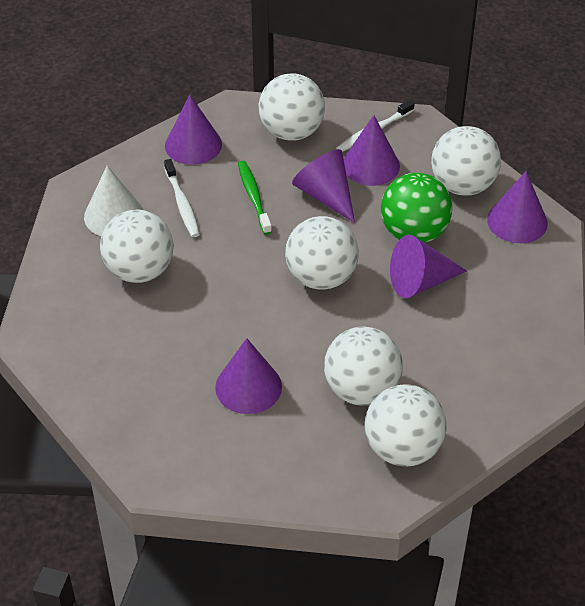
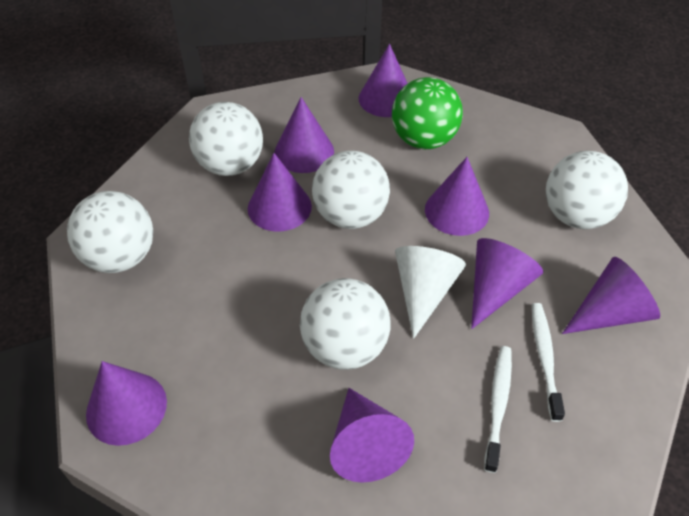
green toothbrush: [238,161,272,235] = 1 -> none = 0
purple cone: [165,95,222,165] [215,338,282,414] [292,149,355,223] [344,115,400,186] [390,235,467,298] [487,171,548,243] = 6 -> [86,361,167,446] [248,153,312,232] [275,97,334,173] [330,388,414,483] [359,44,408,117] [425,157,489,236] [471,238,543,329] [562,257,660,334] = 8
white ball: [100,209,174,283] [259,73,325,141] [285,216,359,290] [324,327,403,405] [365,384,446,466] [431,126,501,196] = 6 -> [67,191,153,273] [189,102,263,176] [300,278,391,370] [312,151,390,229] [546,151,628,229] = 5

